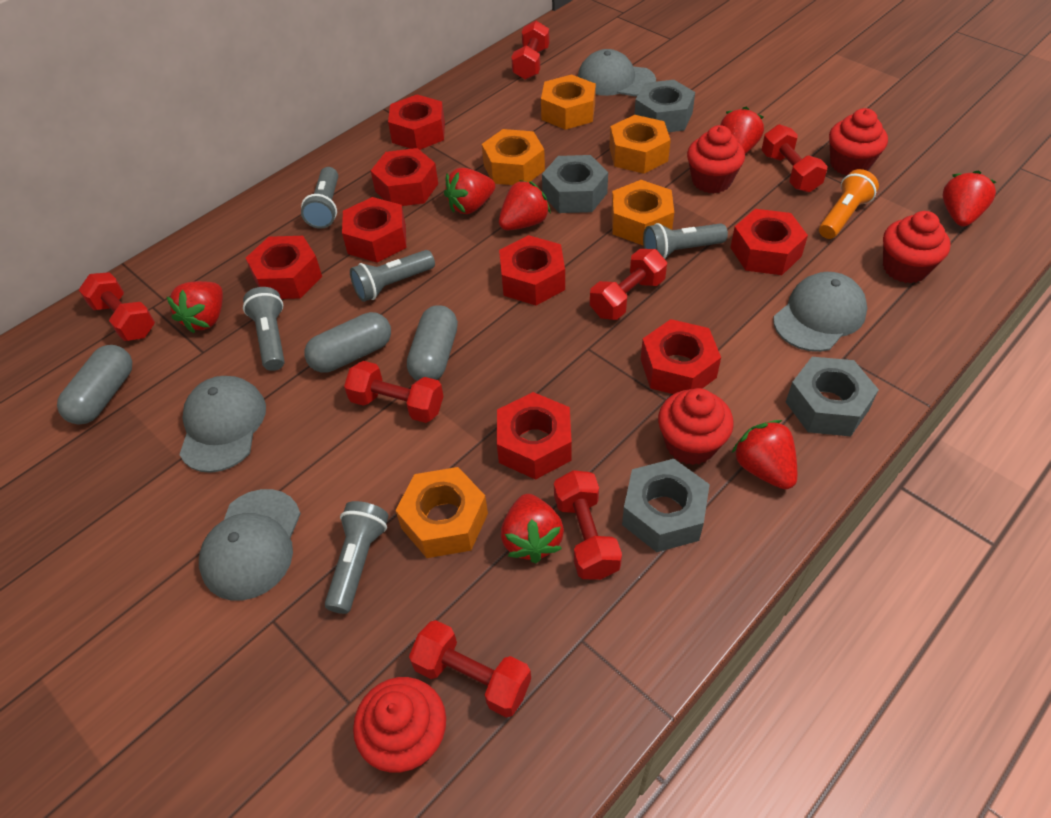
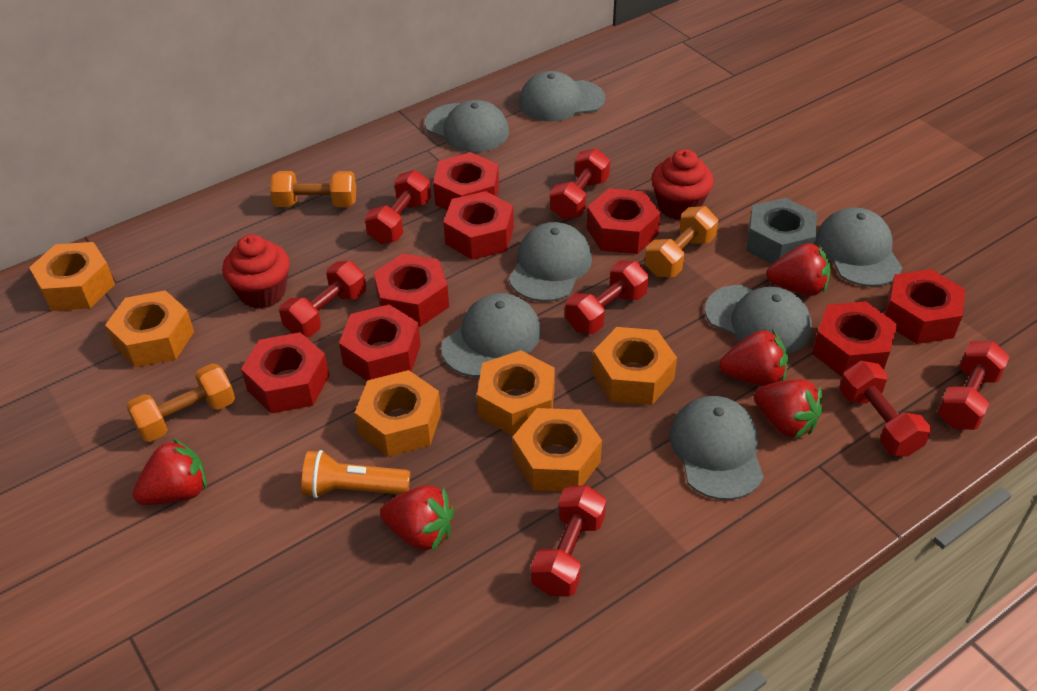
grey cap: [179,376,266,473] [199,489,301,601] [578,49,656,97] [773,272,867,352] = 4 -> [425,100,509,152] [441,293,541,377] [509,222,592,302] [519,71,606,122] [670,396,764,500] [705,285,812,354] [816,207,903,287] = 7
grey capsule: [57,345,132,425] [304,312,391,373] [407,305,458,381] = 3 -> none = 0
grey flashlight: [243,287,285,371] [301,167,338,229] [325,501,389,614] [350,250,435,302] [643,223,728,259] = 5 -> none = 0
grey nut: [542,155,608,213] [622,459,710,552] [634,80,695,132] [786,357,879,436] = 4 -> [746,198,817,264] = 1
orange dumbbell: none = 0 -> [126,364,235,442] [270,171,356,207] [645,206,718,277] = 3
orange nut: [395,467,488,558] [482,129,545,185] [541,74,596,130] [609,115,671,174] [611,180,674,245] = 5 -> [29,242,115,311] [105,290,194,367] [355,370,441,457] [477,350,555,436] [513,408,602,492] [592,327,677,405] = 6
red cupcake: [353,677,446,773] [658,388,734,465] [687,125,745,194] [829,108,888,176] [883,211,951,283] = 5 -> [222,234,290,309] [651,149,714,220] = 2
red strawberry: [167,281,223,333] [444,168,495,214] [499,180,551,230] [501,494,564,563] [720,107,764,154] [732,420,797,490] [942,170,996,227] = 7 -> [133,438,207,505] [380,485,454,551] [719,329,788,386] [754,379,823,439] [766,243,831,296] = 5

